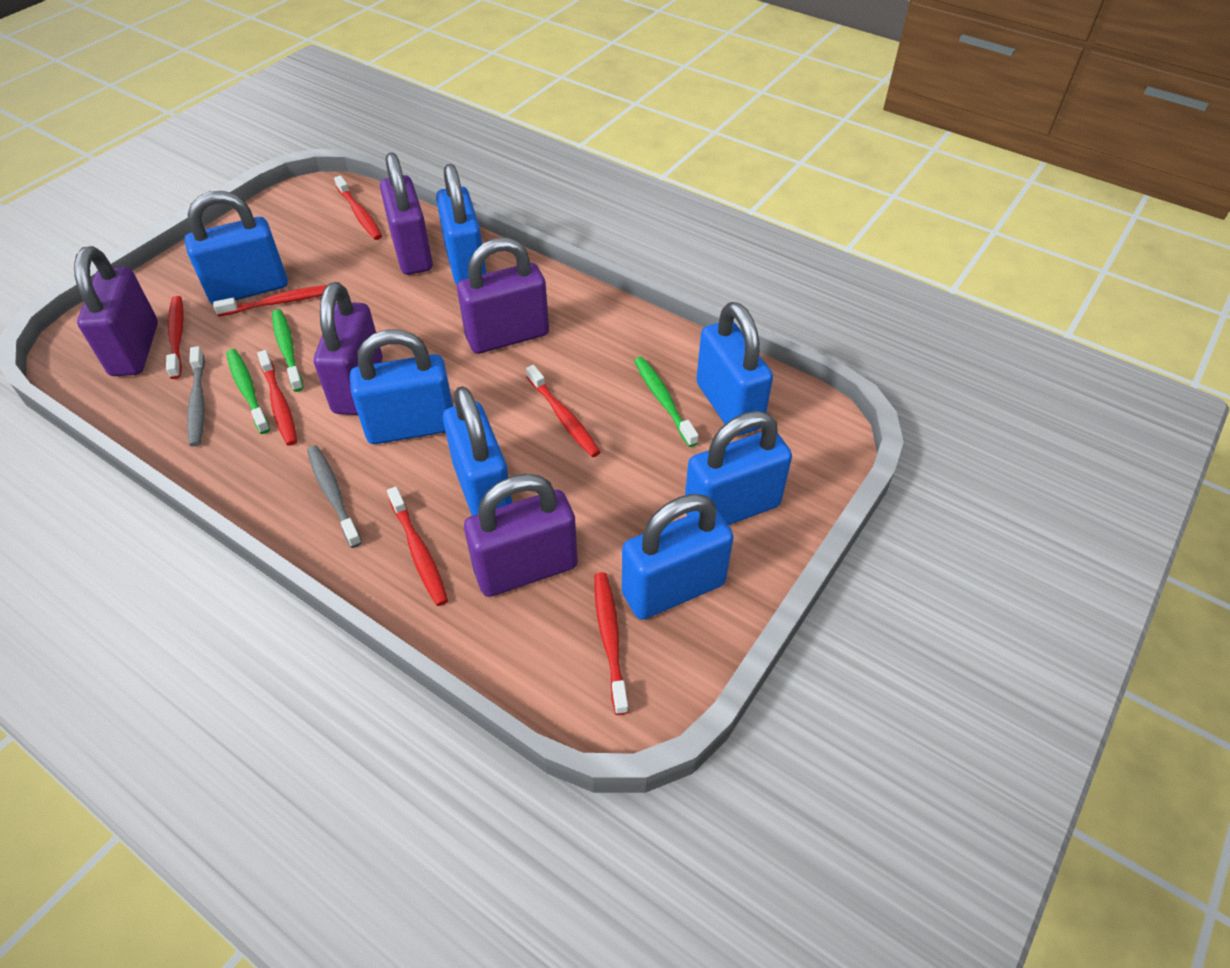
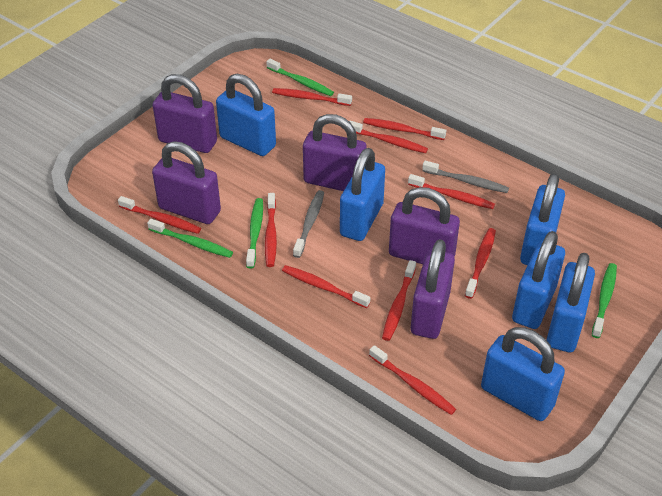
blue padlock: [185,191,288,304] [350,330,453,444] [436,164,486,285] [443,386,512,516] [622,494,734,620] [685,411,792,525] [696,302,773,436] = 7 -> [216,74,276,156] [340,148,385,241] [481,327,565,421] [512,231,565,329] [520,173,565,265] [547,253,595,353] = 6
green toothbrush: [226,349,270,434] [272,309,304,392] [634,357,699,447] = 3 -> [147,219,233,258] [246,198,263,268] [266,59,334,96] [592,263,617,338] = 4
red toothbrush: [166,296,184,379] [213,285,327,317] [257,350,297,446] [334,175,382,240] [387,487,448,606] [526,365,600,457] [594,572,629,715] = 7 -> [118,196,201,234] [265,193,277,267] [272,88,352,106] [282,265,370,308] [349,121,428,153] [363,118,446,140] [369,345,456,415] [382,260,416,341] [408,174,495,209] [465,228,496,299] = 10

